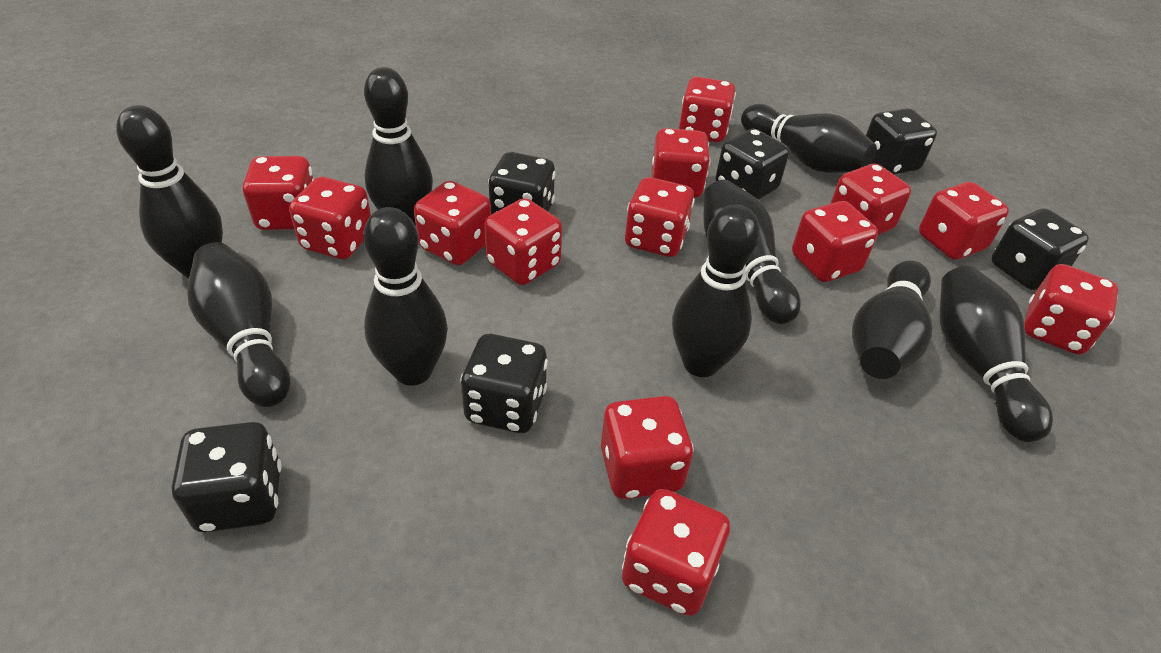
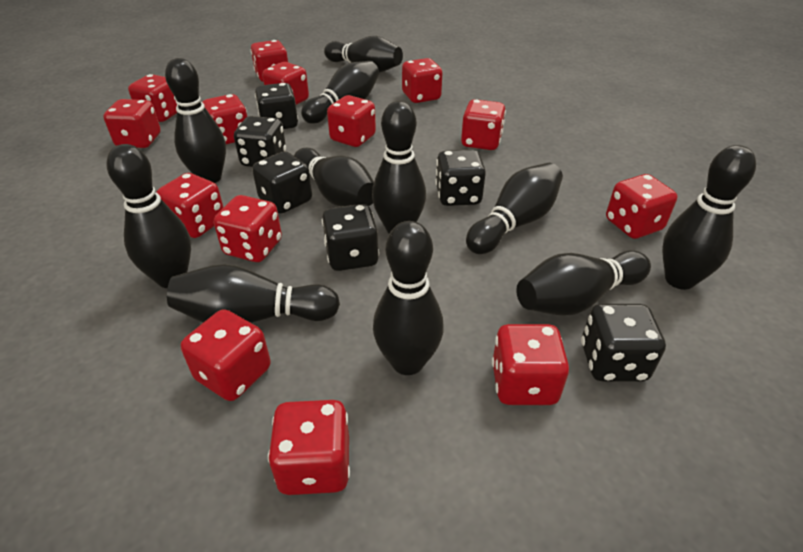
black bowling pin: [116,105,223,279] [187,242,290,407] [363,207,448,386] [364,67,433,226] [672,205,760,377] [703,180,801,324] [741,104,877,173] [852,260,933,379] [940,266,1053,442] = 9 -> [107,144,191,288] [165,58,226,183] [167,264,340,323] [294,148,374,207] [301,61,379,124] [324,36,403,73] [372,101,426,234] [373,221,444,375] [466,163,563,254] [516,250,651,316] [662,145,756,290] = 11
red dice: [243,156,314,230] [289,177,371,259] [414,181,491,265] [484,198,562,285] [601,396,694,499] [622,489,730,616] [625,177,695,257] [652,128,710,198] [679,77,736,142] [792,201,878,282] [830,164,911,235] [919,182,1009,260] [1024,264,1118,354] = 13 -> [103,99,161,148] [128,74,177,122] [156,173,224,238] [181,309,271,401] [202,94,247,144] [214,195,282,262] [250,40,288,82] [262,62,309,105] [268,400,350,495] [327,95,376,147] [402,58,442,103] [461,99,506,150] [492,324,569,405] [606,174,677,239] = 14

